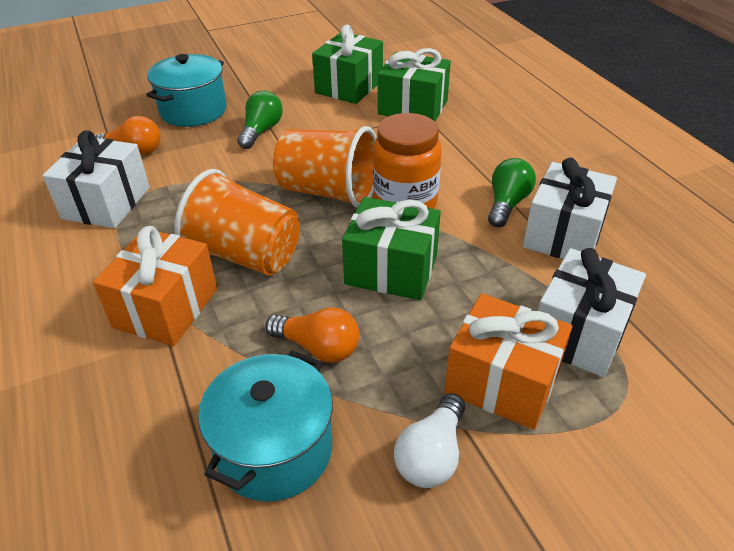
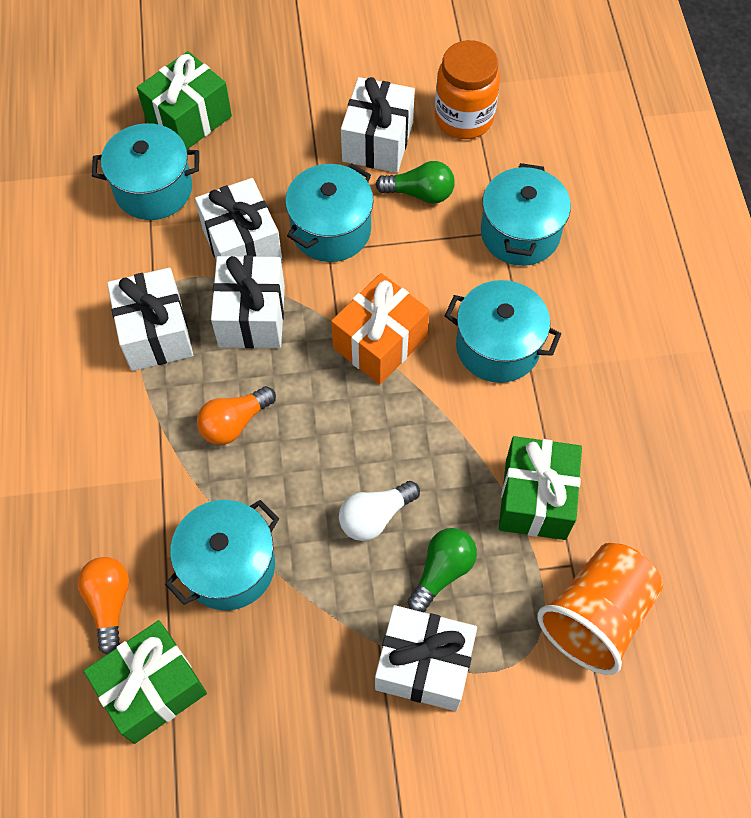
orange cup: [174,169,300,276] [273,126,377,208] = 2 -> [537,543,663,675] = 1
orange gift: [93,226,217,346] [444,293,573,430] = 2 -> [331,273,430,385] = 1
turquoise pot: [146,54,227,127] [198,350,333,502] = 2 -> [92,123,199,220] [165,500,279,611] [285,163,374,262] [445,280,561,383] [481,163,571,266] = 5
white gift: [42,130,150,228] [523,158,617,259] [538,248,646,377] = 3 -> [107,268,193,371] [195,178,283,262] [211,255,285,348] [341,77,415,173] [375,605,477,711] = 5

